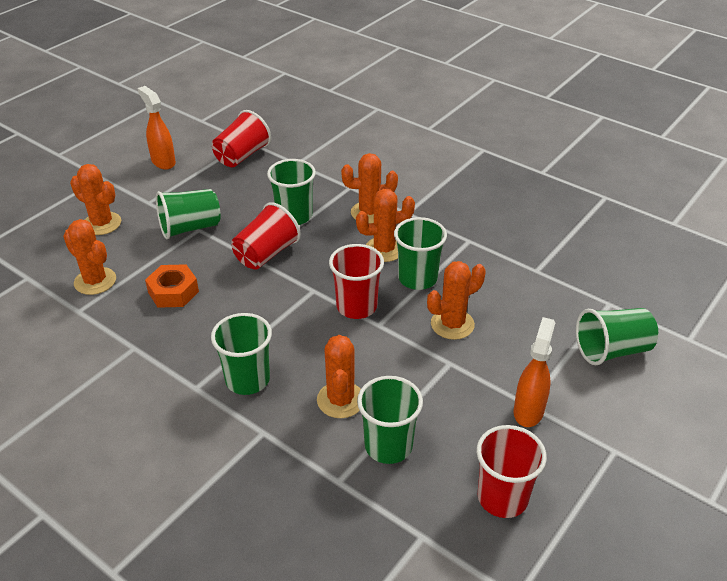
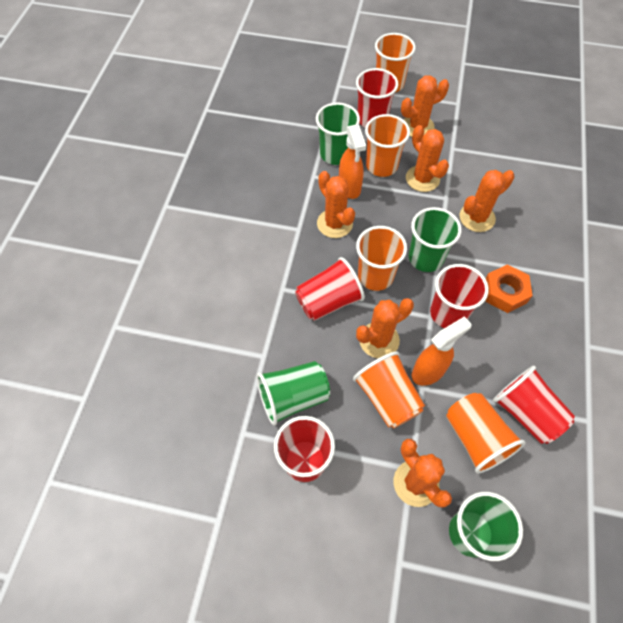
green cup: [156,189,221,239] [211,313,272,395] [267,159,316,225] [357,376,423,464] [394,217,447,290] [576,308,658,365] = 6 -> [257,361,330,426] [316,102,360,165] [409,207,462,272] [449,492,523,561] = 4
orange cup: none = 0 -> [353,351,425,429] [356,226,407,291] [365,114,410,177] [375,33,416,92] [446,393,526,473] = 5
red cup: [212,110,271,167] [231,202,301,270] [329,244,384,319] [476,425,547,518] = 4 -> [274,416,335,482] [295,257,365,321] [356,68,398,128] [430,264,489,328] [493,366,575,444] = 5

